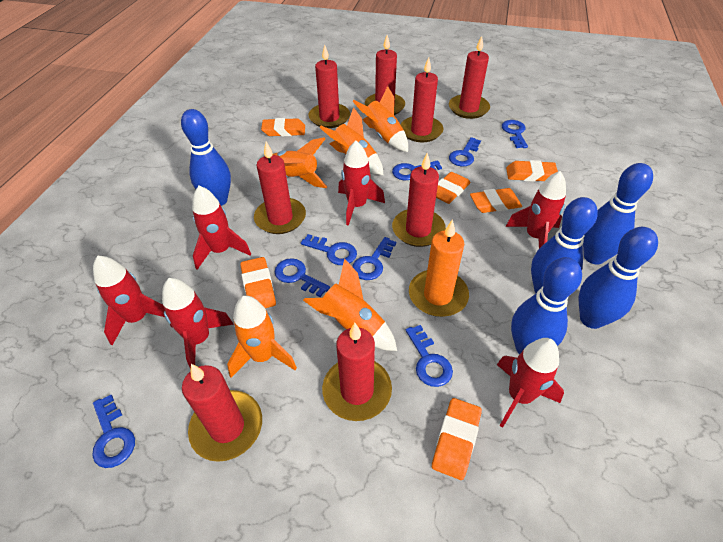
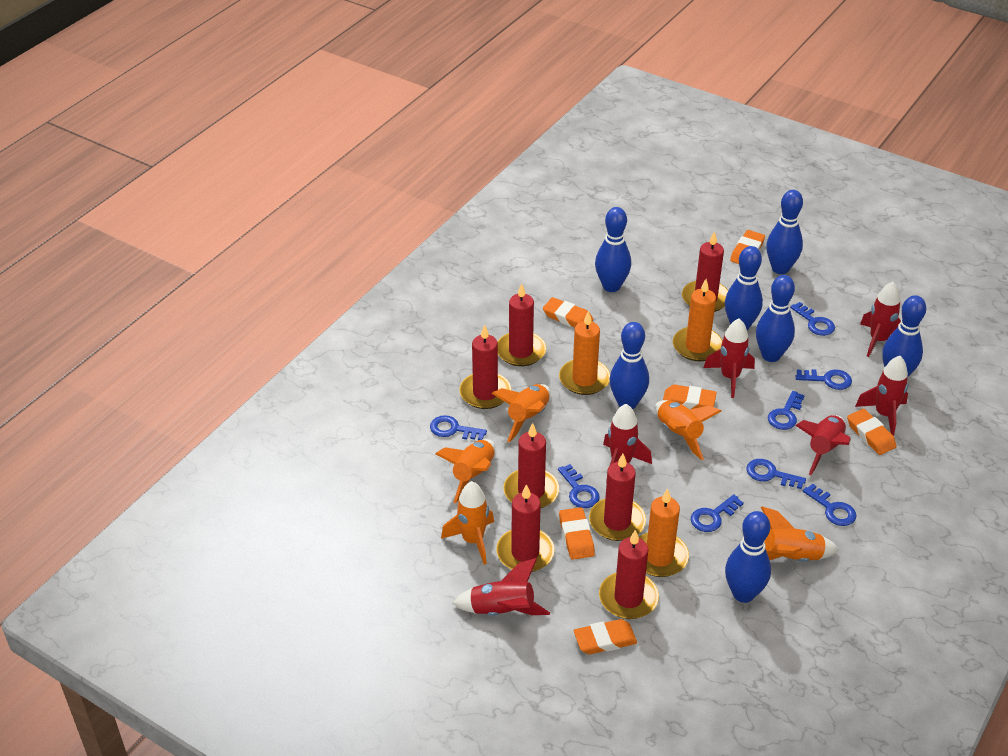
blue bowling pin: [181,109,231,206] [511,257,582,354] [531,197,598,293] [579,227,658,329] [583,163,653,265] = 5 -> [595,207,631,292] [609,322,649,409] [725,246,763,330] [725,511,771,603] [756,275,795,362] [766,190,803,274] [882,295,926,377] = 7
orange candle: [409,219,469,317] = 1 -> [559,311,610,395] [639,488,689,577] [673,279,722,361] = 3
red candle: [182,364,262,462] [254,142,306,234] [308,45,350,128] [322,323,392,421] [365,35,405,115] [392,152,446,247] [401,57,443,143] [449,36,490,119] = 8 -> [459,325,511,409] [496,484,554,572] [498,283,546,366] [503,423,559,509] [589,454,646,541] [599,530,659,619] [682,231,728,312] = 7

